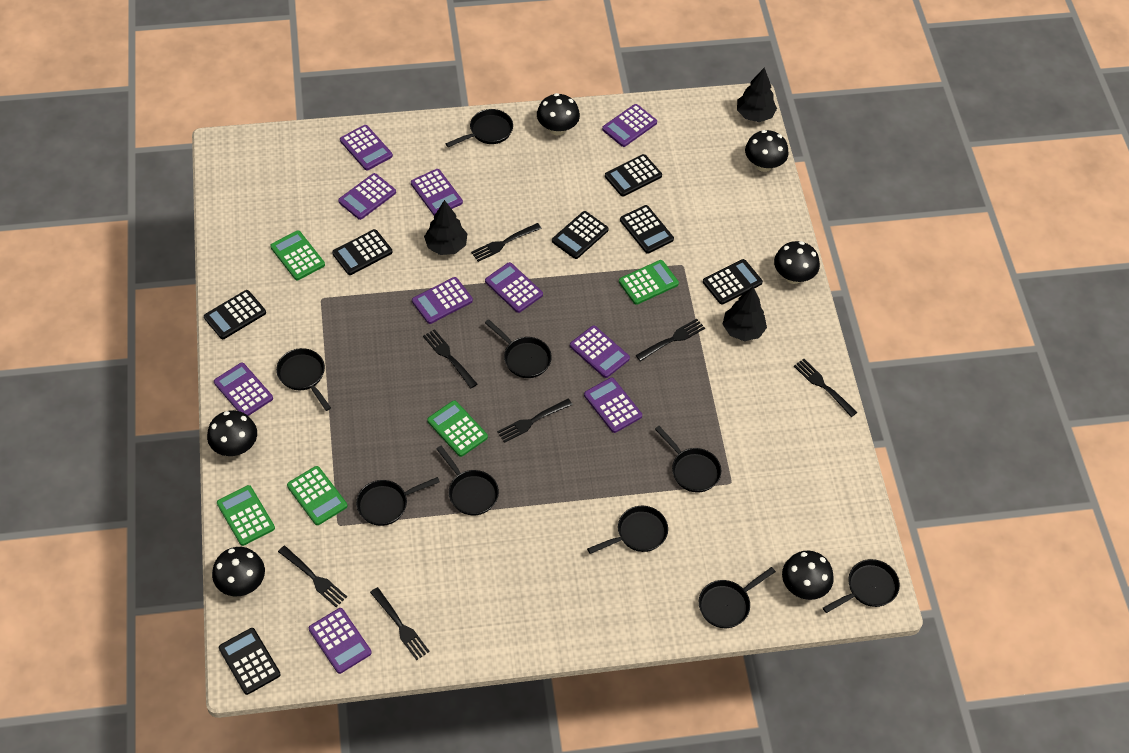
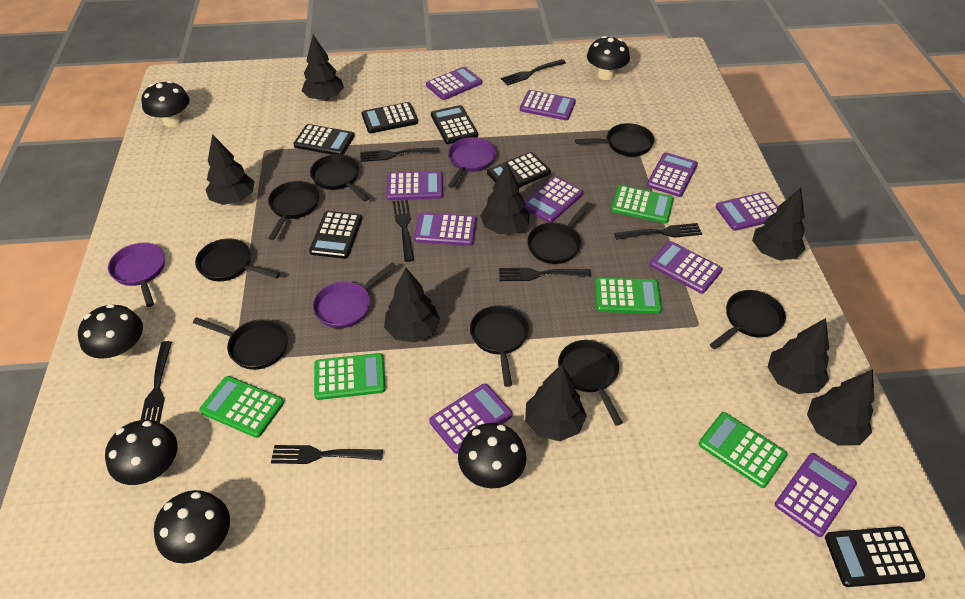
black calculator: [204,290,266,339] [219,628,281,695] [332,229,392,275] [552,211,609,259] [605,154,662,197] [620,205,674,254] [703,259,763,305] = 7 -> [293,124,355,155] [309,211,362,259] [361,102,418,133] [431,105,478,144] [487,152,551,188] [825,527,925,587] = 6
black tree: [424,200,467,255] [723,287,767,341] [737,67,777,122] = 3 -> [206,134,255,205] [302,35,344,101] [384,268,440,343] [480,163,530,234] [525,364,587,441] [752,188,805,260] [767,318,829,394] [807,369,874,446] = 8
purple pan: none = 0 -> [108,243,165,307] [313,262,397,328] [448,137,496,188] = 3

